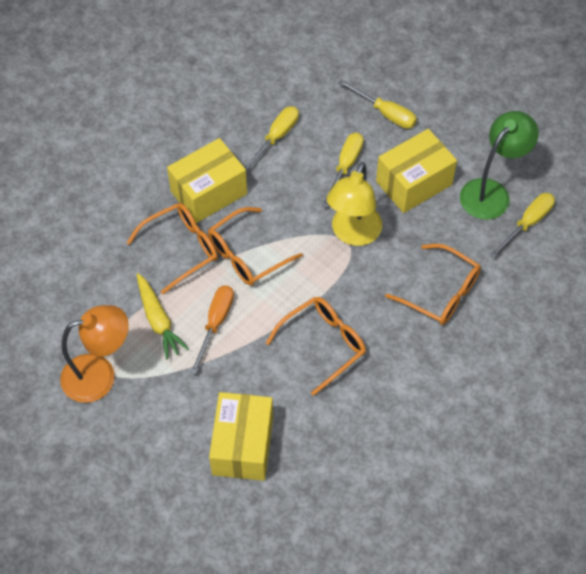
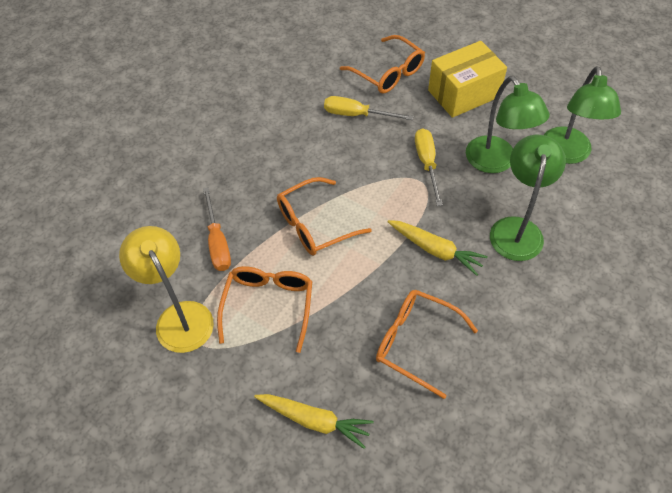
green lamp: [460,111,539,220] = 1 -> [466,76,550,173] [490,135,566,261] [544,66,621,164] = 3
orange lamp: [60,305,129,403] = 1 -> none = 0
yellow box: [167,138,247,223] [209,392,273,481] [376,129,457,213] = 3 -> [428,41,507,118] = 1
yellow carrot: [137,273,189,360] = 1 -> [254,394,373,449] [388,220,488,276] = 2
yellow screwdriver: [244,106,299,173] [322,133,364,208] [338,80,417,129] [490,193,555,258] = 4 -> [324,96,414,120] [415,128,443,206] = 2

